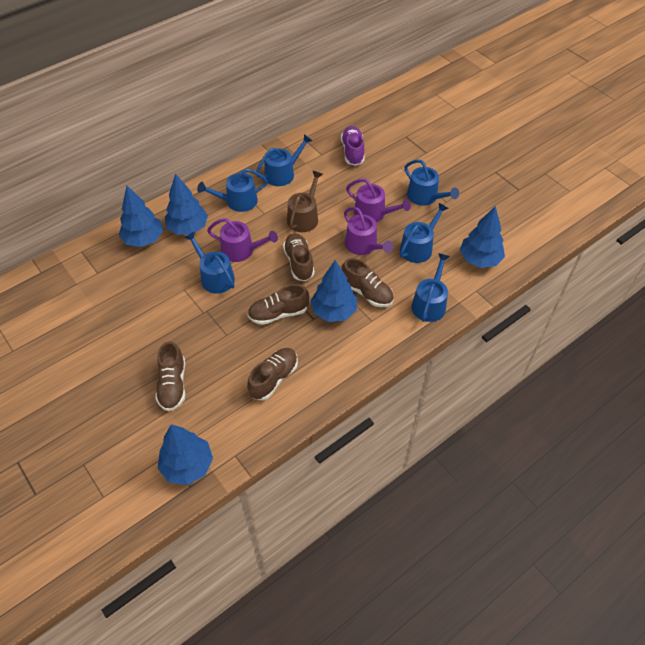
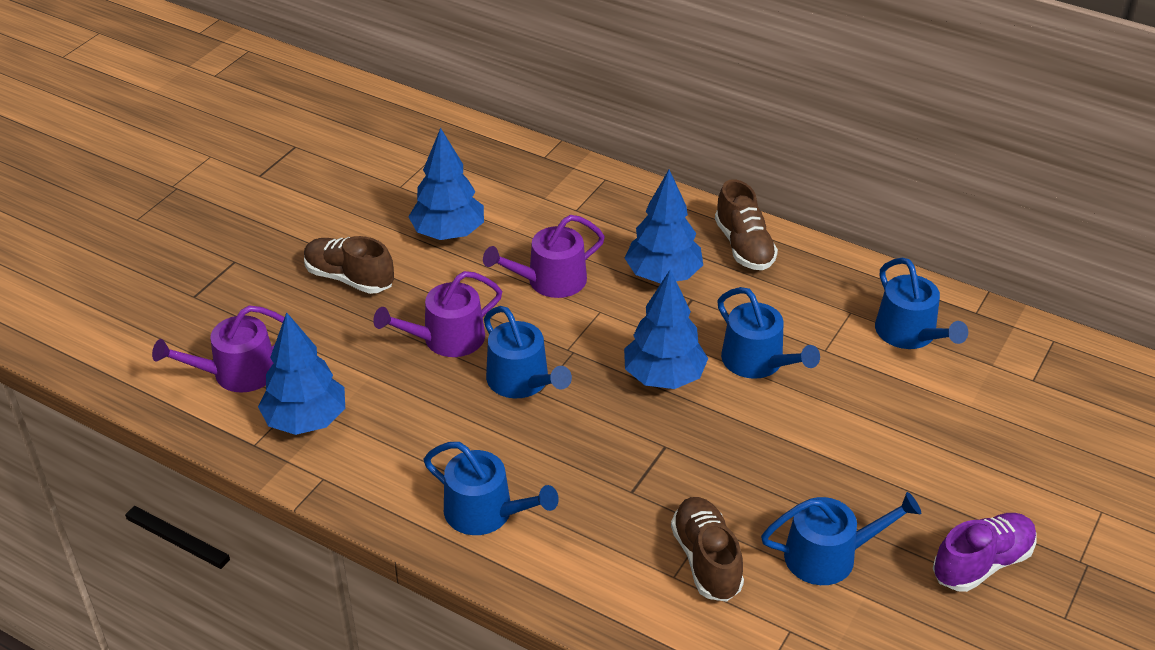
blue tree: [119,186,163,247] [158,424,213,485] [165,174,208,235] [310,260,357,322] [460,206,505,268] = 5 -> [258,312,345,435] [408,128,484,240] [624,270,708,389] [625,170,703,284] = 4
blue watering can: [184,232,235,294] [197,168,268,212] [256,134,313,186] [400,203,449,263] [404,159,459,206] [411,253,450,322] = 6 -> [424,442,559,535] [484,306,572,398] [717,287,820,379] [761,492,921,585] [875,258,968,349] = 5
brown shoe: [155,341,185,411] [247,348,298,400] [248,284,309,325] [283,233,314,281] [342,258,394,307] = 5 -> [304,236,394,294] [671,497,744,602] [715,179,778,270] = 3
brown watering can: [287,171,323,232] = 1 -> none = 0

